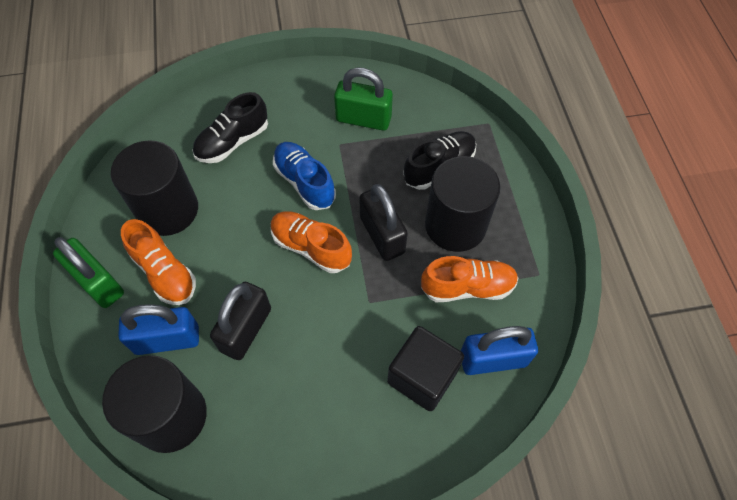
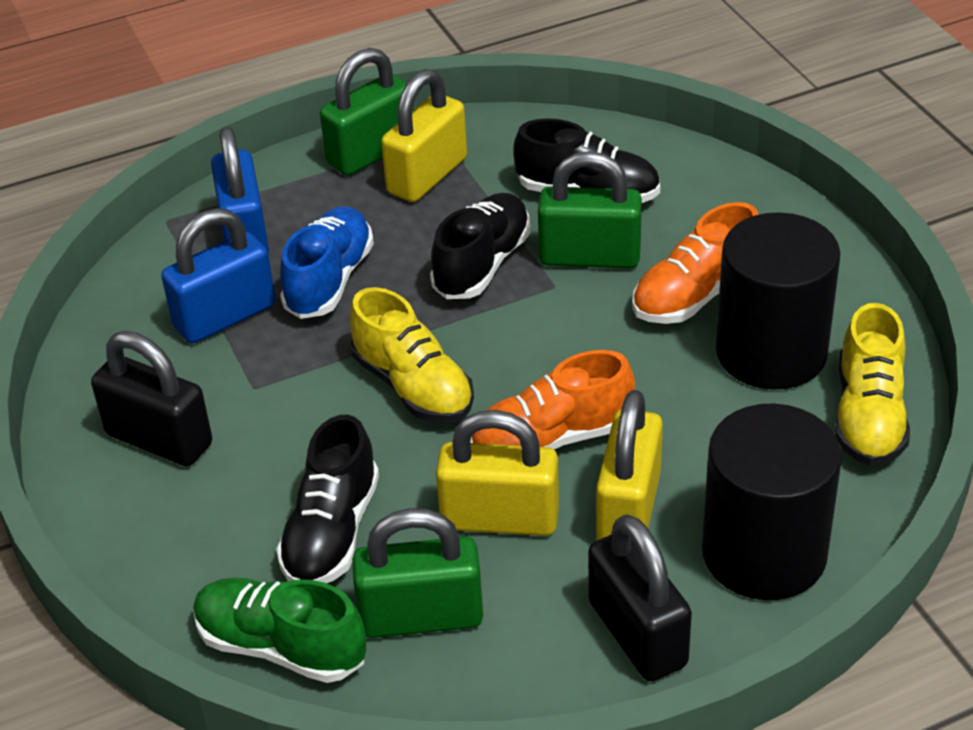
black cube: [387,326,464,411] = 1 -> none = 0
black cylinder: [102,355,207,453] [111,140,198,236] [425,156,500,252] = 3 -> [702,404,842,600] [716,212,841,389] = 2
black shoe: [193,92,268,163] [403,131,476,190] = 2 -> [276,415,379,583] [430,193,531,299] [514,118,660,203] = 3
green padlock: [53,237,124,308] [334,68,393,131] = 2 -> [320,48,414,176] [352,508,483,638] [538,151,642,268] = 3
green shoe: none = 0 -> [193,578,366,683] = 1
orange shoe: [121,219,196,305] [271,211,352,273] [421,256,518,302] = 3 -> [470,350,635,449] [632,202,759,324] = 2
yellow padlock: none = 0 -> [381,69,467,202] [436,410,559,536] [596,390,663,540] = 3
yellow shoe: none = 0 -> [350,287,474,423] [835,303,910,466] = 2

